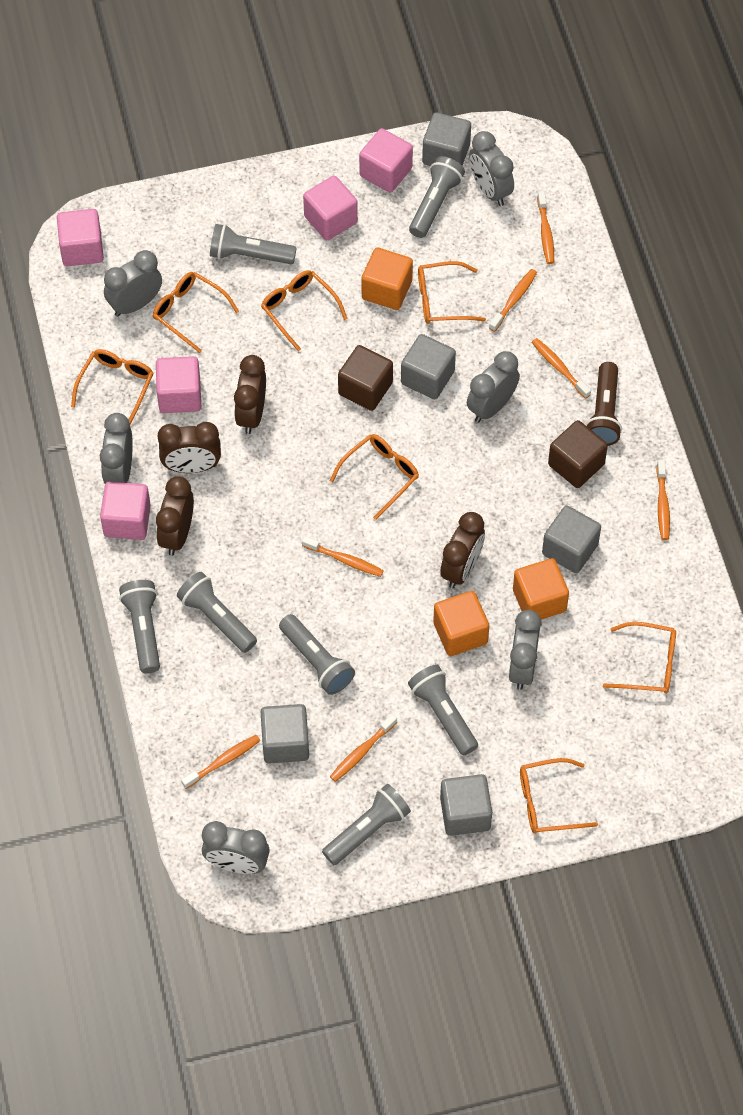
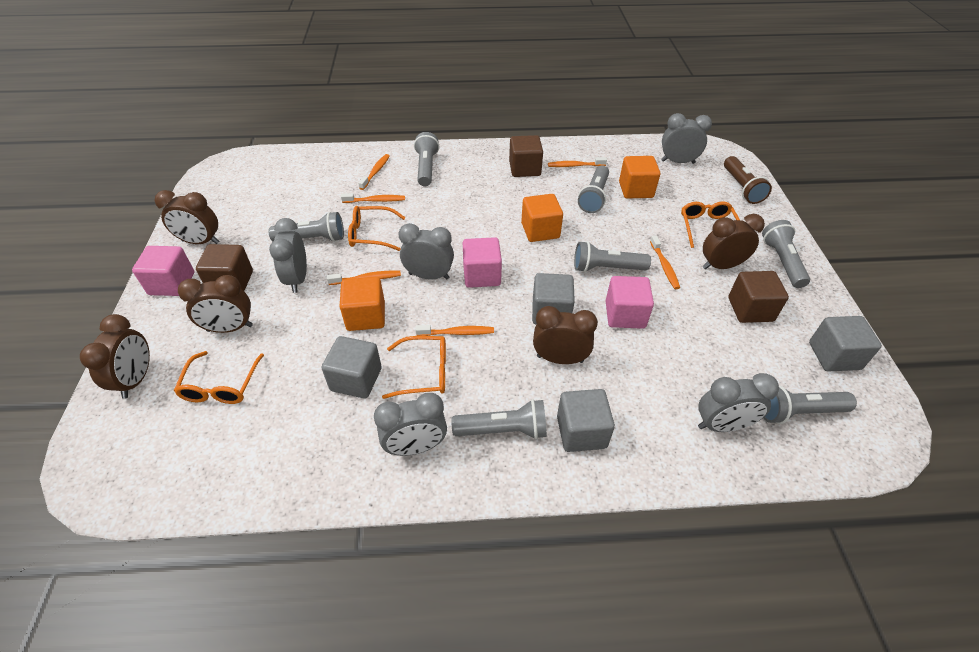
brown clock: [156,476,194,556] [158,422,221,473] [234,355,266,434] [440,512,485,588] = 4 -> [80,314,150,399] [155,190,219,244] [178,275,253,333] [533,306,598,364] [703,214,765,269] = 5
brown cube: [338,345,393,411] [548,420,608,488] = 2 -> [196,244,253,291] [509,135,543,177] [728,271,789,323] = 3
grey clock: [100,413,133,484] [104,250,162,316] [202,821,270,874] [467,351,520,423] [469,131,514,206] [508,610,542,690] = 6 -> [269,218,307,293] [374,393,447,456] [398,223,454,280] [661,113,712,164] [698,373,779,432] = 5
grey cube: [261,704,309,763] [401,334,456,399] [422,112,471,166] [440,774,492,836] [542,505,601,573] = 5 -> [322,336,382,398] [532,273,575,324] [557,389,615,452] [809,316,882,371] = 4
orange glasses: [71,349,154,424] [153,272,239,353] [261,270,348,351] [330,434,419,520] [418,261,486,324] [520,758,598,834] [603,622,676,693] = 7 -> [174,351,264,404] [348,206,406,251] [382,336,446,399] [681,201,740,248] = 4
orange toothbrush: [181,735,260,789] [302,536,384,577] [330,714,397,782] [489,269,537,332] [532,338,591,399] [537,191,554,264] [656,460,670,540] = 7 -> [327,271,401,285] [341,193,405,203] [358,154,390,190] [415,325,494,336] [548,157,607,167] [650,235,680,289] = 6
pink cube: [57,209,104,266] [100,482,151,540] [156,356,201,413] [303,176,358,240] [359,128,413,193] = 5 -> [132,246,194,296] [463,237,502,288] [606,276,654,329] = 3

